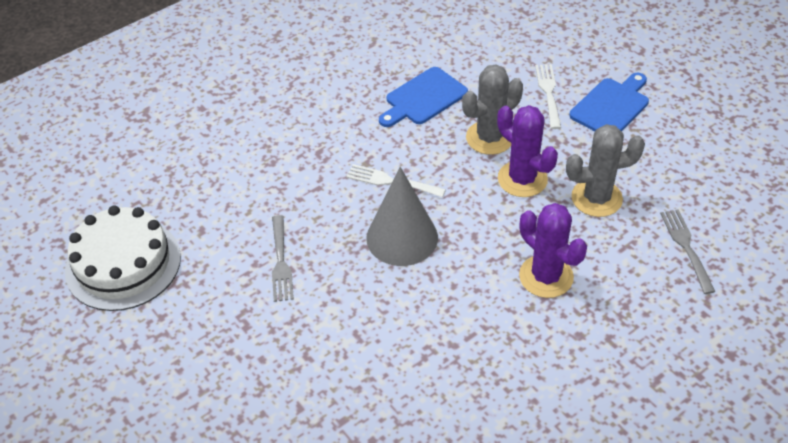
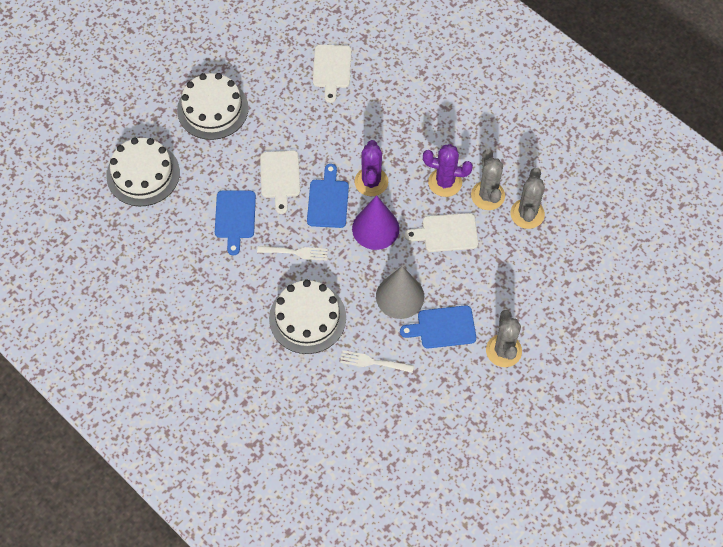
blue cutting board: [379,67,468,127] [569,73,649,131] = 2 -> [215,191,256,255] [307,164,349,228] [400,305,476,349] = 3
grey cactus: [462,64,523,155] [566,124,645,217] = 2 -> [471,149,505,210] [486,310,522,367] [510,168,545,229] = 3
grey fork: [272,215,294,302] [660,209,715,294] = 2 -> none = 0
purple cone: none = 0 -> [352,195,399,250] = 1
white cake: [65,205,181,311] = 1 -> [106,138,180,206] [177,73,249,140] [269,280,346,354] = 3
white cutting board: none = 0 -> [260,150,300,214] [313,45,351,103] [405,213,478,252] = 3

